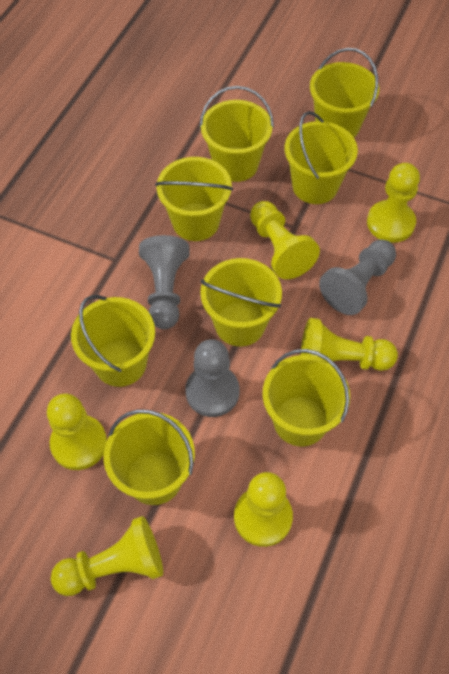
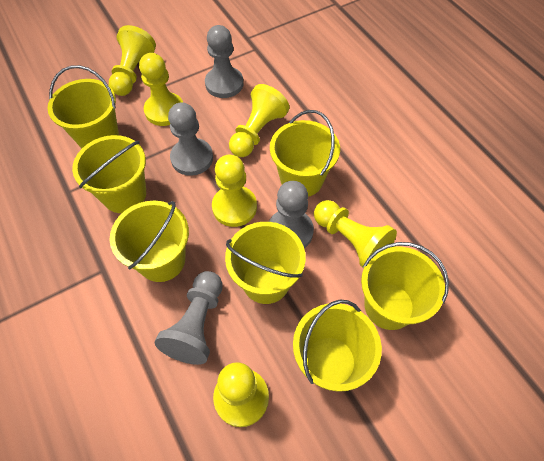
grey pawn: [139,235,190,329] [185,339,240,417] [319,239,396,315] = 3 -> [155,271,223,365] [168,102,213,176] [205,25,243,98] [269,181,314,248] = 4
yellow bucket: [71,295,155,387] [103,409,195,505] [155,157,233,241] [199,86,274,182] [200,258,282,346] [263,349,350,446] [285,111,358,204] [310,48,379,138] = 8 -> [48,65,119,149] [72,135,146,213] [110,201,189,282] [225,222,306,304] [270,110,340,197] [293,300,382,392] [361,242,449,330] = 7

